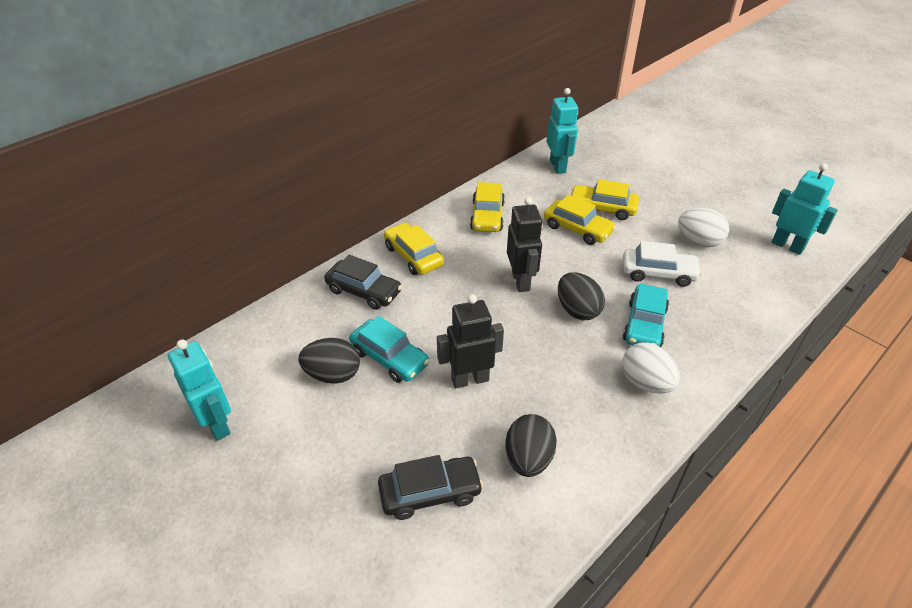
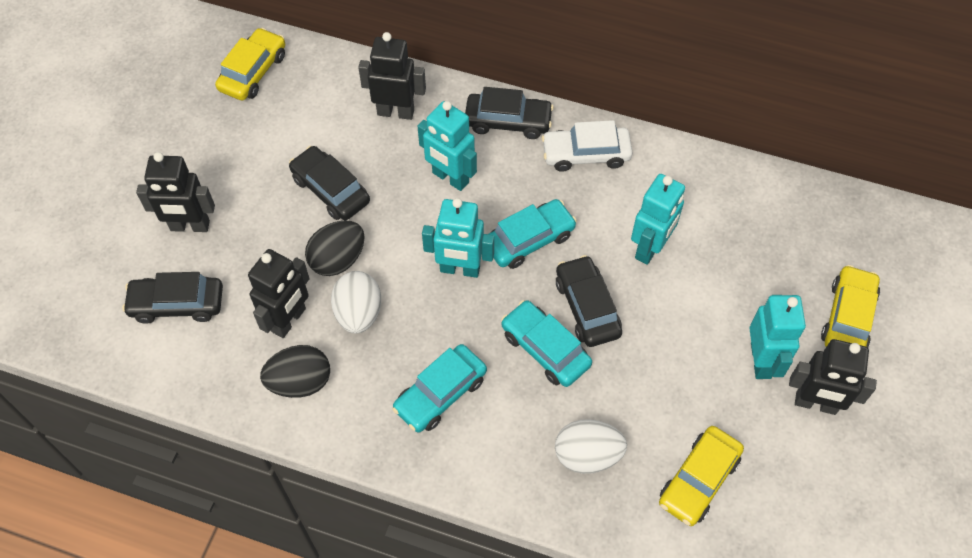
black car: [324,255,402,310] [378,455,483,520] = 2 -> [122,272,223,324] [289,146,370,220] [465,87,554,139] [556,255,622,347] = 4
black egg: [299,338,360,384] [505,414,557,477] [558,272,605,320] = 3 -> [260,345,330,398] [305,220,365,276] = 2
black robot: [437,294,504,388] [507,197,543,292] = 2 -> [136,152,215,232] [248,249,310,338] [358,32,426,120] [789,339,877,415] = 4
turquoise car: [349,316,430,383] [623,284,669,347] = 2 -> [392,344,487,433] [489,199,577,269] [501,300,592,387] = 3
turquoise robot: [168,340,231,441] [547,88,578,174] [772,163,838,255] = 3 -> [418,101,477,191] [422,198,494,278] [631,174,685,265] [749,295,806,379] = 4
yellow car: [384,222,444,275] [470,182,505,232] [544,194,616,245] [571,179,639,220] = 4 -> [215,28,285,101] [659,426,744,526] [821,265,880,348] = 3

